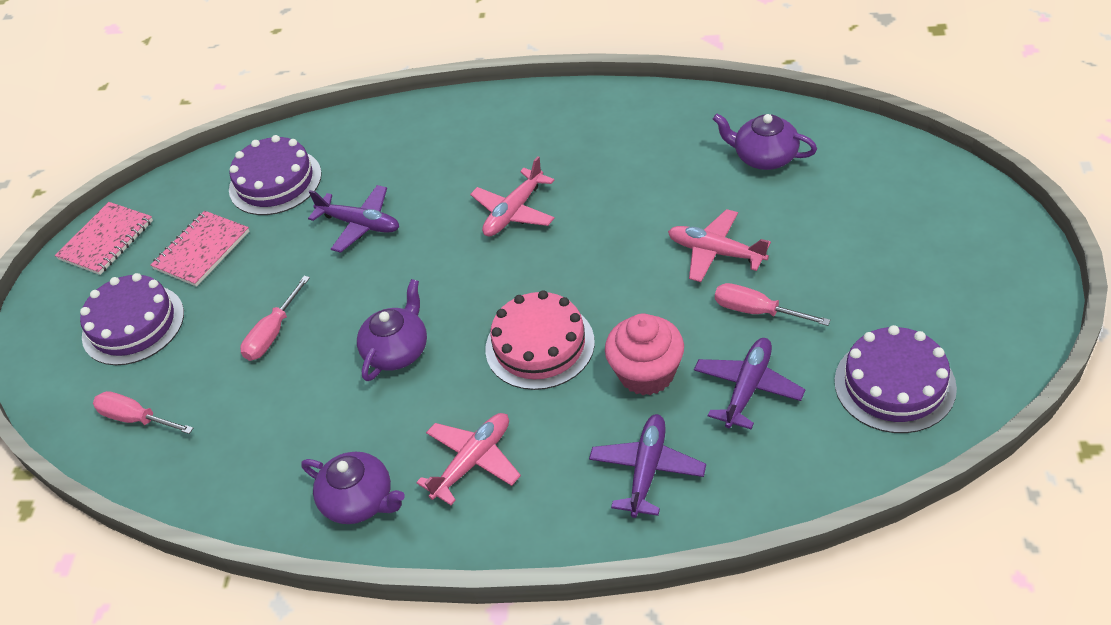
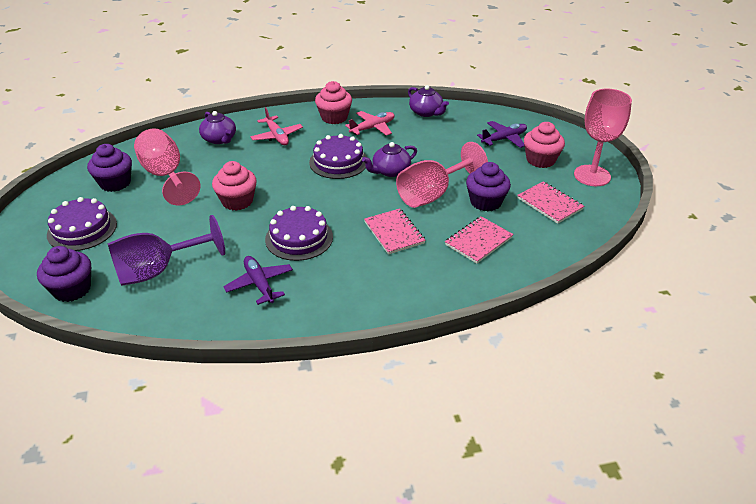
pink cake: [485,290,595,390] = 1 -> none = 0
pink cupcake: [605,314,684,395] = 1 -> [212,161,257,211] [315,81,352,124] [524,122,565,168] = 3
pink goblet: none = 0 -> [134,128,201,205] [396,142,488,208] [574,88,632,186] = 3
pink notebook: [55,202,153,275] [150,211,249,287] = 2 -> [364,209,426,254] [445,216,513,264] [517,181,584,224] = 3
pink plane: [416,413,521,505] [470,156,555,237] [668,209,771,282] = 3 -> [250,107,303,145] [345,111,395,136] = 2
pink screwdriver: [93,391,193,434] [240,276,310,361] [715,283,830,326] = 3 -> none = 0
purple cupcake: none = 0 -> [37,246,91,302] [87,144,132,192] [466,162,511,211] = 3
purple goblet: none = 0 -> [108,215,225,286] = 1
purple plane: [308,185,399,253] [589,414,706,518] [694,338,805,429] = 3 -> [223,256,293,305] [477,121,527,148] = 2

